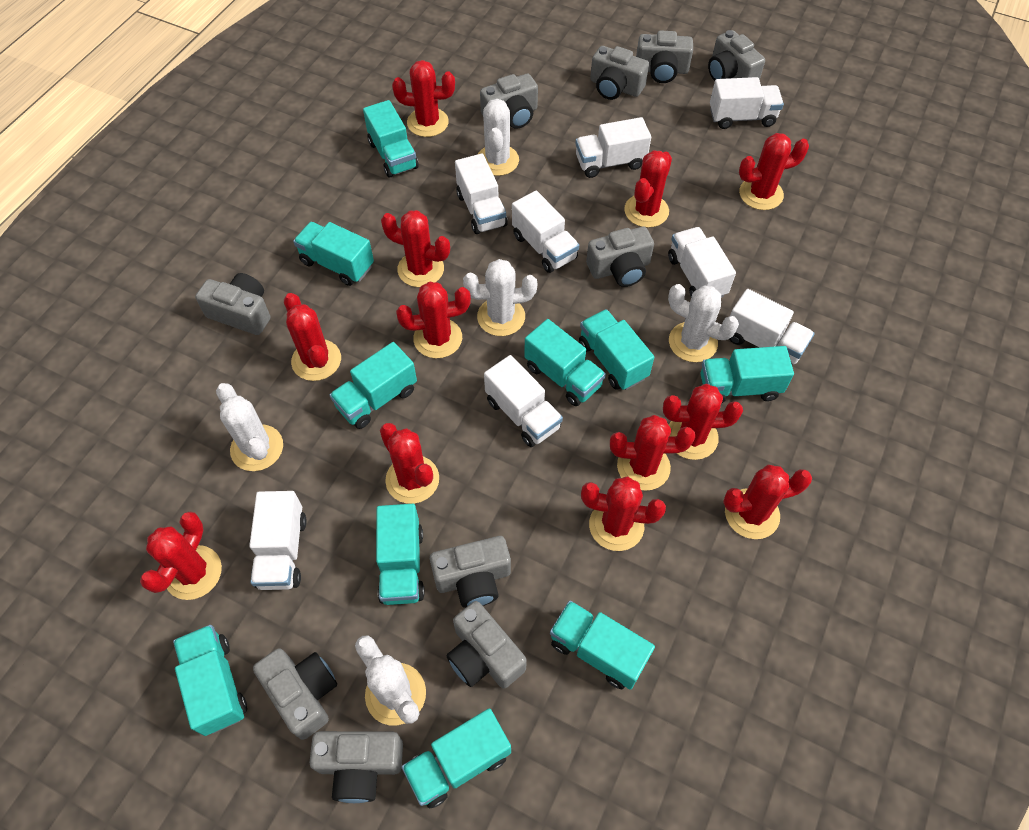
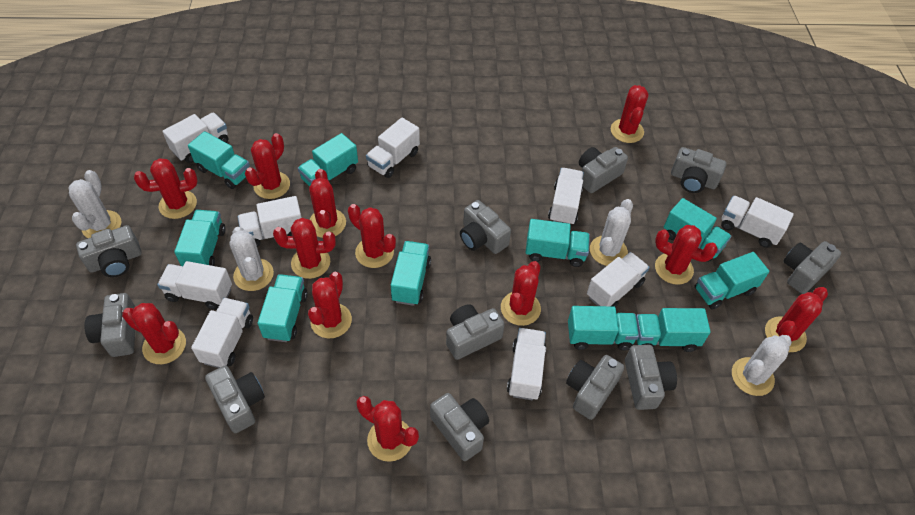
grey camera: [195,273,270,335] [253,648,337,740] [309,731,403,803] [430,536,511,608] [446,601,527,688] [480,74,538,129] [586,226,654,287] [590,46,649,100] [636,30,693,83] [708,30,765,81] = 10 -> [76,225,142,277] [84,293,136,357] [205,365,265,433] [430,393,489,461] [446,304,505,360] [460,200,511,254] [566,355,624,420] [579,147,628,193] [625,345,677,410] [671,147,726,193] [783,241,841,294] = 11
white cactus: [216,383,283,471] [355,636,426,726] [463,259,537,336] [478,99,519,176] [668,284,739,362] = 5 -> [69,170,121,238] [230,227,274,291] [590,199,633,266] [732,335,792,396] = 4
white truck: [249,491,307,590] [455,153,508,234] [484,355,563,447] [512,190,579,273] [575,117,651,178] [668,227,736,298] [710,77,784,129] [729,289,815,364] = 8 -> [157,261,232,310] [162,113,228,163] [191,298,253,368] [238,196,302,247] [366,118,420,178] [507,328,546,400] [548,168,584,224] [587,252,650,308] [721,196,794,248] = 9

